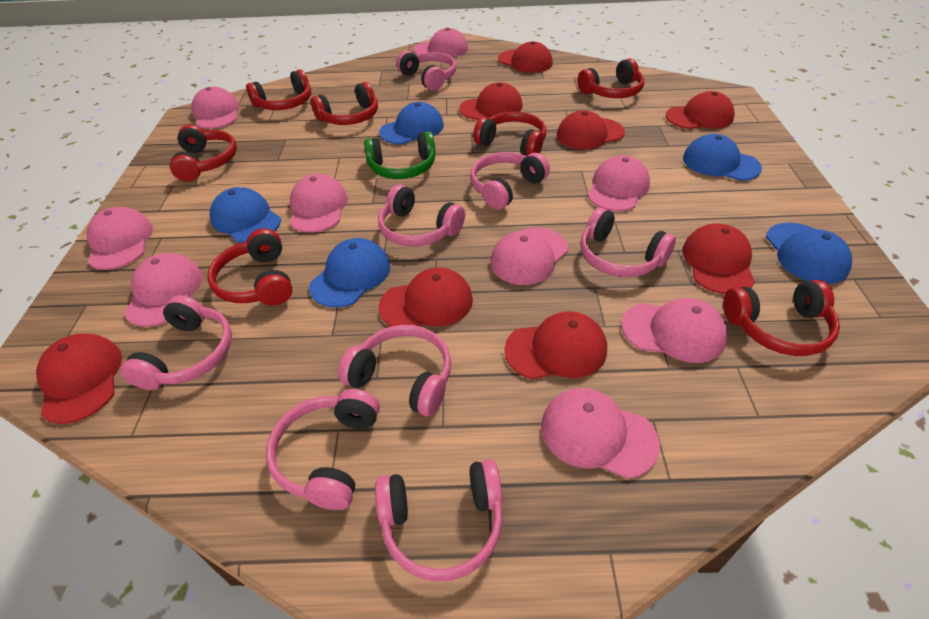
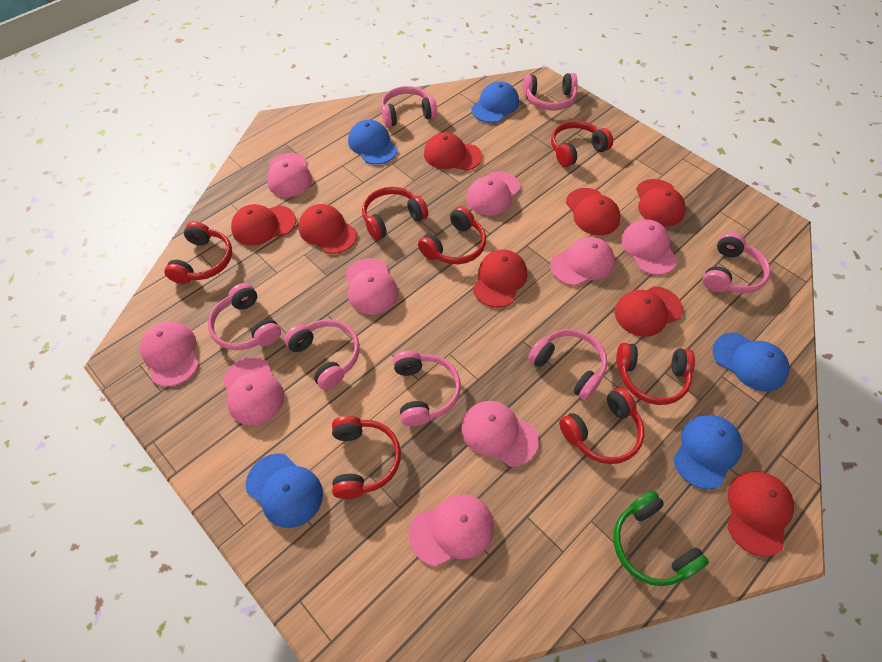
pink headphones: [120,295,232,390] [266,389,380,510] [338,325,451,416] [375,459,503,581] [378,184,465,247] [396,51,456,91] [470,152,550,210] [580,208,676,277] = 8 -> [208,283,281,350] [284,319,360,390] [381,86,437,127] [393,351,461,426] [523,73,578,111] [528,329,607,400] [703,232,770,294] = 7

